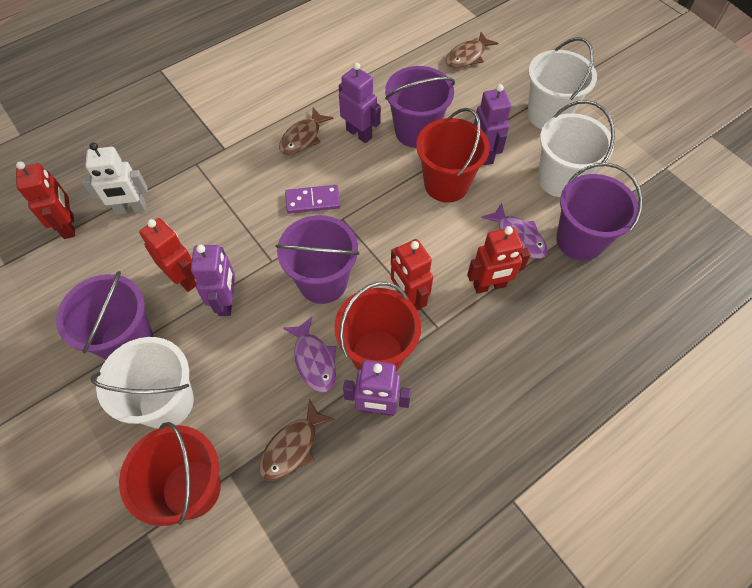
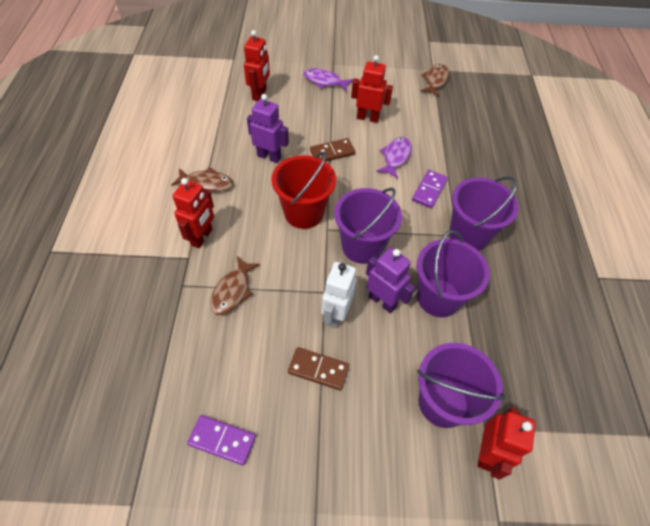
brown domino: none = 0 -> [288,347,349,391] [310,138,355,162] = 2
purple domino: [285,185,340,214] = 1 -> [187,415,256,465] [412,170,448,208] = 2
purple robot: [191,244,235,316] [339,62,381,143] [343,360,411,416] [474,84,511,165] = 4 -> [247,94,289,163] [366,248,415,313] = 2
red bucket: [119,422,221,526] [334,282,421,371] [416,108,490,203] = 3 -> [272,151,336,229] = 1
white bucket: [91,337,194,429] [527,37,597,129] [538,100,615,197] = 3 -> none = 0

